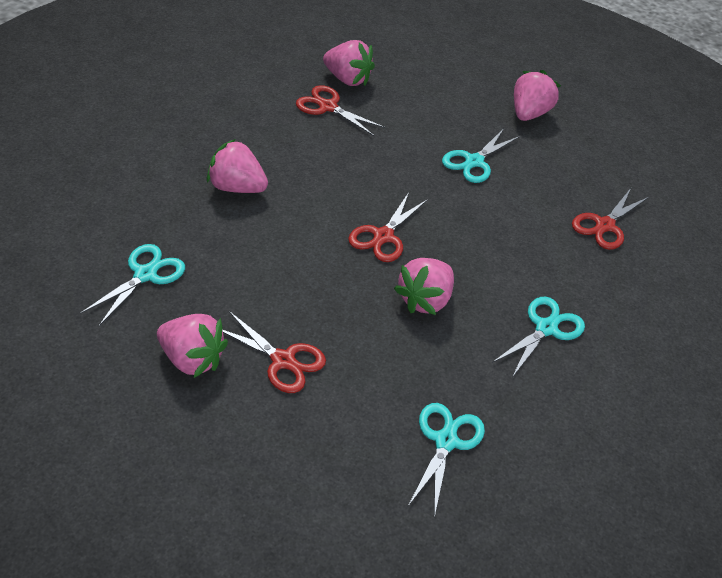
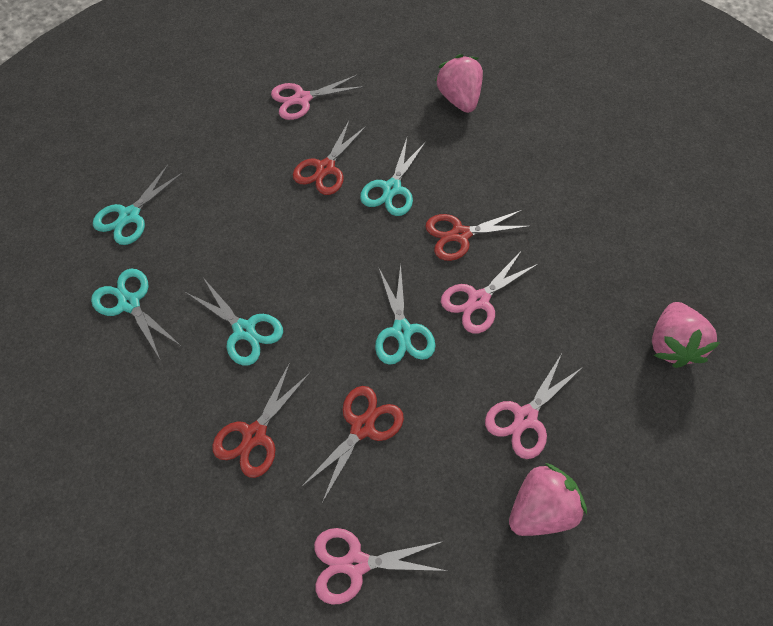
pink scissors: none = 0 -> [271,75,364,120] [314,528,447,605] [441,250,538,334] [485,355,581,459] = 4
pink strawberry: [157,314,228,378] [207,139,268,193] [323,40,375,86] [394,258,454,315] [514,70,561,121] = 5 -> [435,54,483,113] [509,463,587,536] [652,302,721,368] = 3
turquoise scissors: [80,244,185,326] [408,403,485,518] [442,129,520,183] [492,297,585,377] = 4 -> [91,269,181,359] [93,165,184,245] [187,279,283,366] [360,138,426,216] [375,264,435,365] = 5

